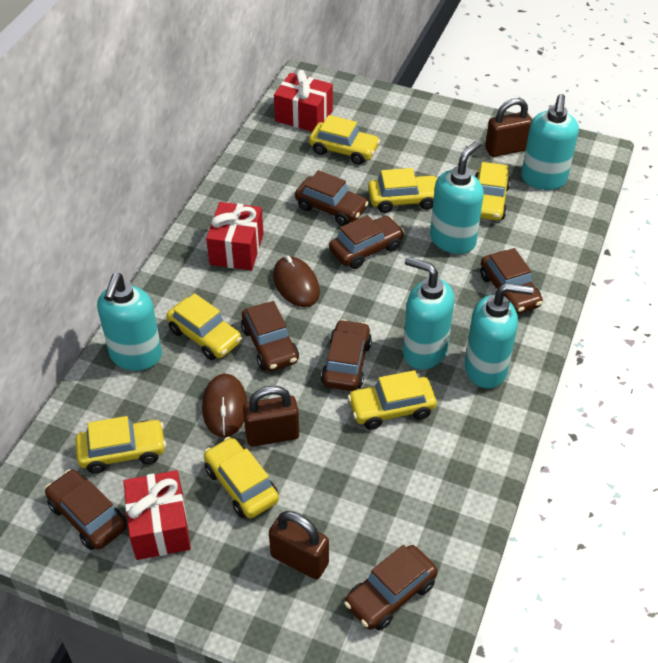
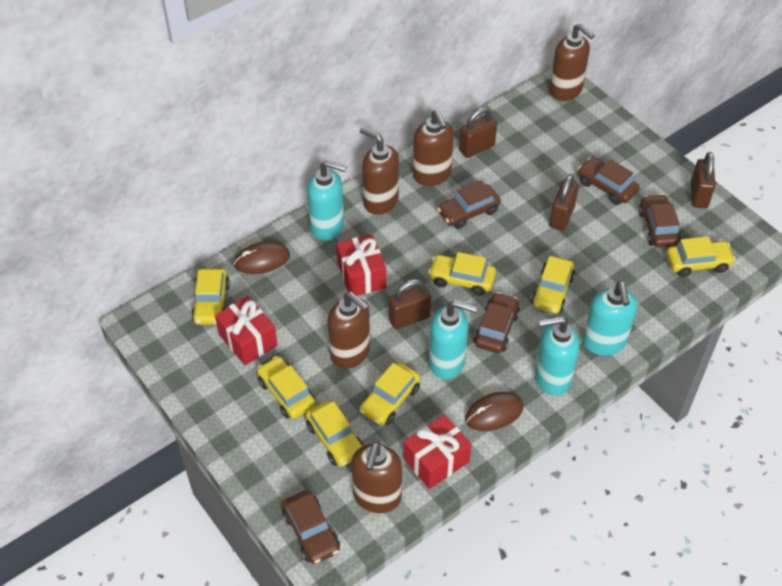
brown car: [45,469,127,550] [241,301,299,371] [295,170,369,226] [321,319,372,391] [329,215,404,269] [344,545,438,630] [480,248,543,314] = 7 -> [282,490,340,564] [437,180,501,229] [474,292,520,353] [578,157,640,205] [639,194,681,248] = 5
brown padlock: [243,386,299,446] [269,511,329,579] [485,98,532,157] = 3 -> [389,279,431,329] [459,107,497,158] [549,174,579,231] [691,152,715,208] = 4
brown soap dispenser: none = 0 -> [328,292,370,369] [351,442,402,513] [360,127,399,215] [413,110,454,186] [550,23,595,101] = 5
turquoise soap dispenser: [97,273,162,371] [403,257,454,370] [430,141,484,254] [465,283,534,389] [521,94,579,190] = 5 -> [307,160,347,241] [429,300,477,379] [535,316,580,396] [583,281,637,356] = 4

